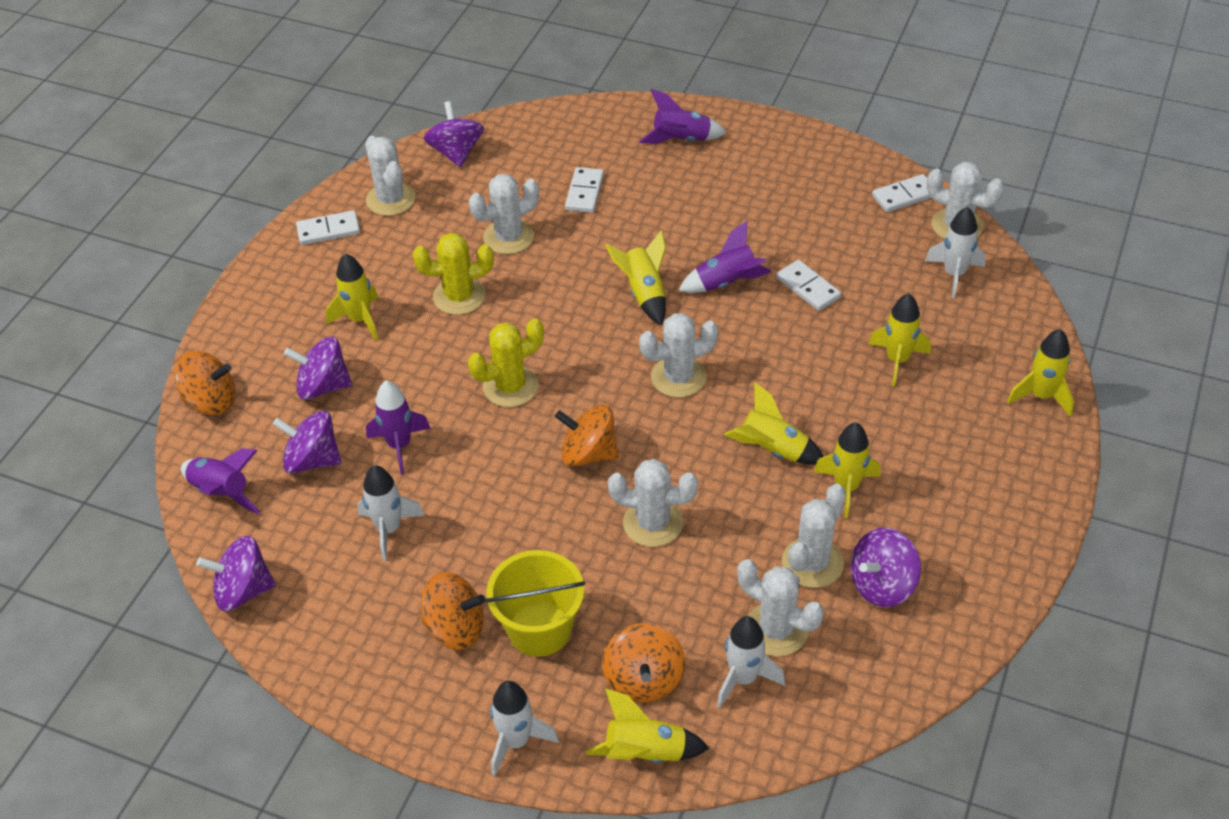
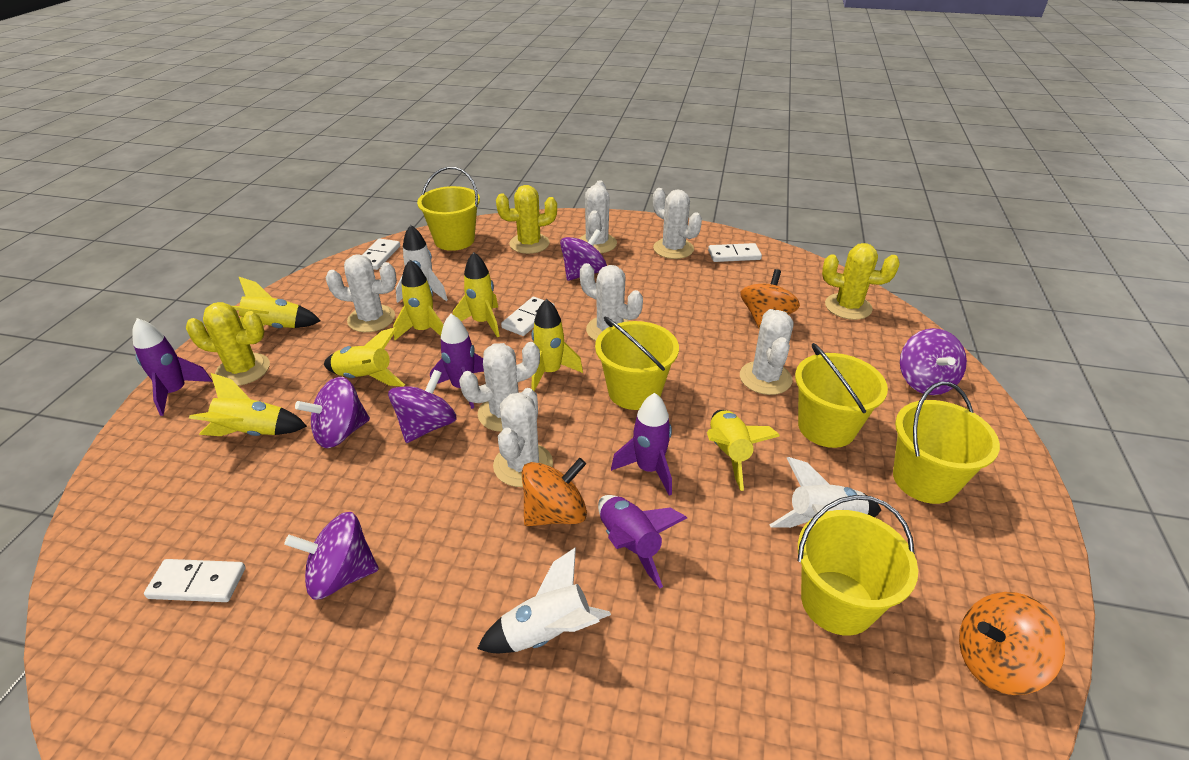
orange spinning top: [174,351,235,415] [421,572,485,650] [555,404,619,467] [602,623,685,703] = 4 -> [522,458,587,526] [740,269,800,329] [959,592,1065,695] = 3
white rocket: [357,465,425,561] [490,681,559,776] [717,616,785,708] [925,207,985,299] = 4 -> [396,225,448,303] [477,548,611,653] [770,457,881,528] = 3
yellow bucket: [485,550,586,657] = 1 -> [417,167,480,251] [595,317,679,410] [795,343,888,448] [798,495,918,636] [893,382,1000,504] = 5
yellow cactus: [413,233,494,315] [468,318,544,407] = 2 -> [186,302,270,386] [496,185,557,254] [822,243,900,320] = 3

